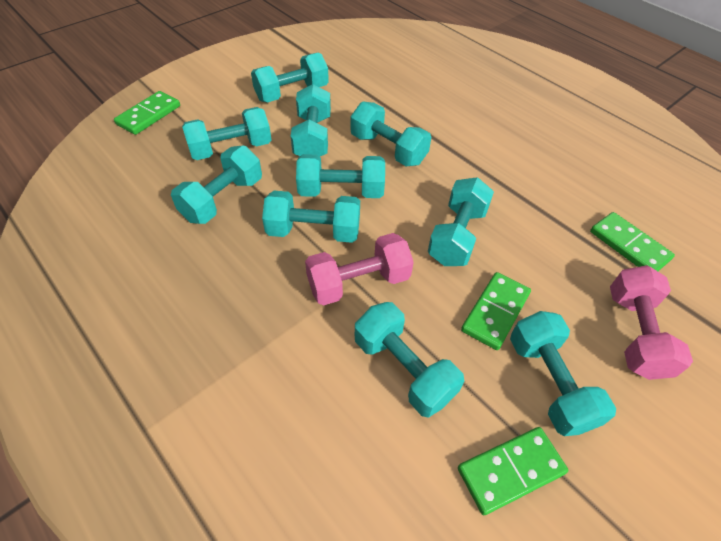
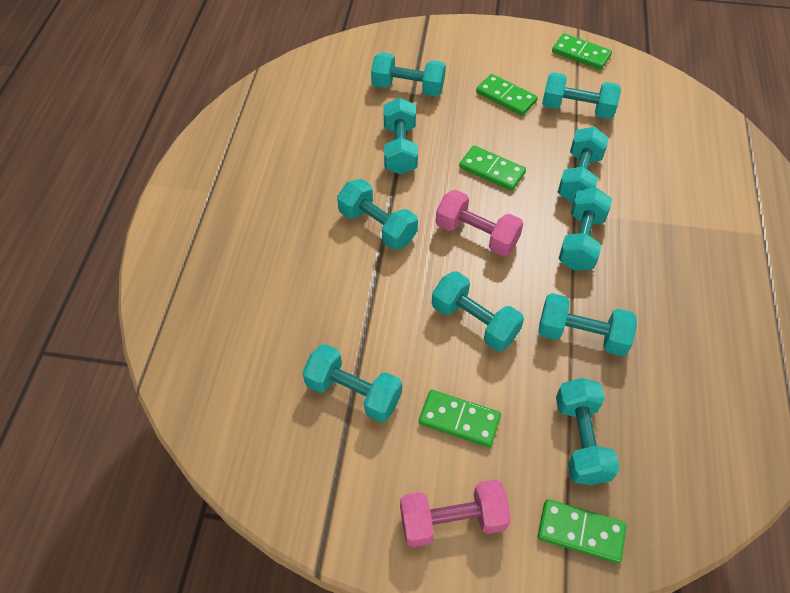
green domino: [114,91,180,135] [458,427,568,515] [461,272,531,350] [590,212,675,271] = 4 -> [419,390,501,448] [459,145,526,191] [476,74,538,116] [538,499,627,564] [552,33,612,70] = 5

